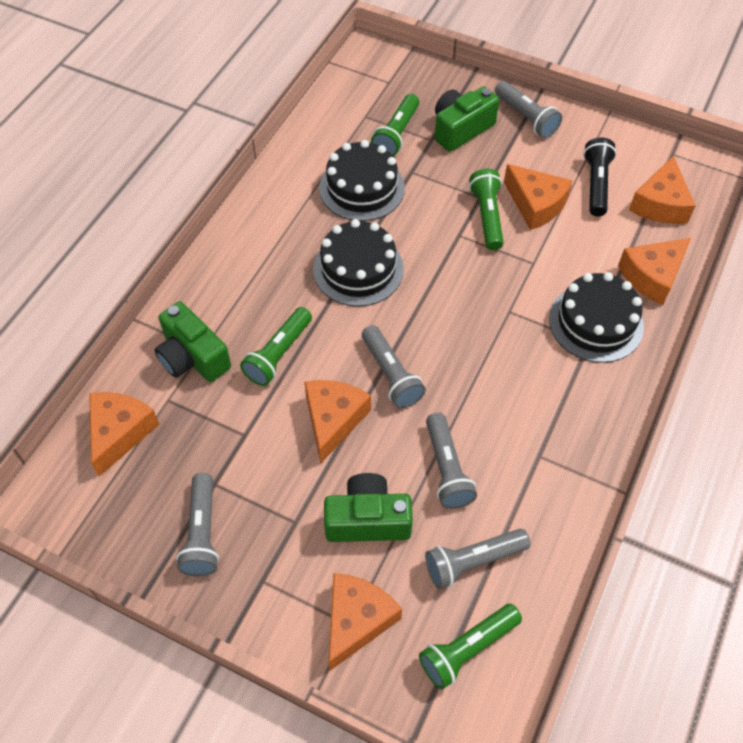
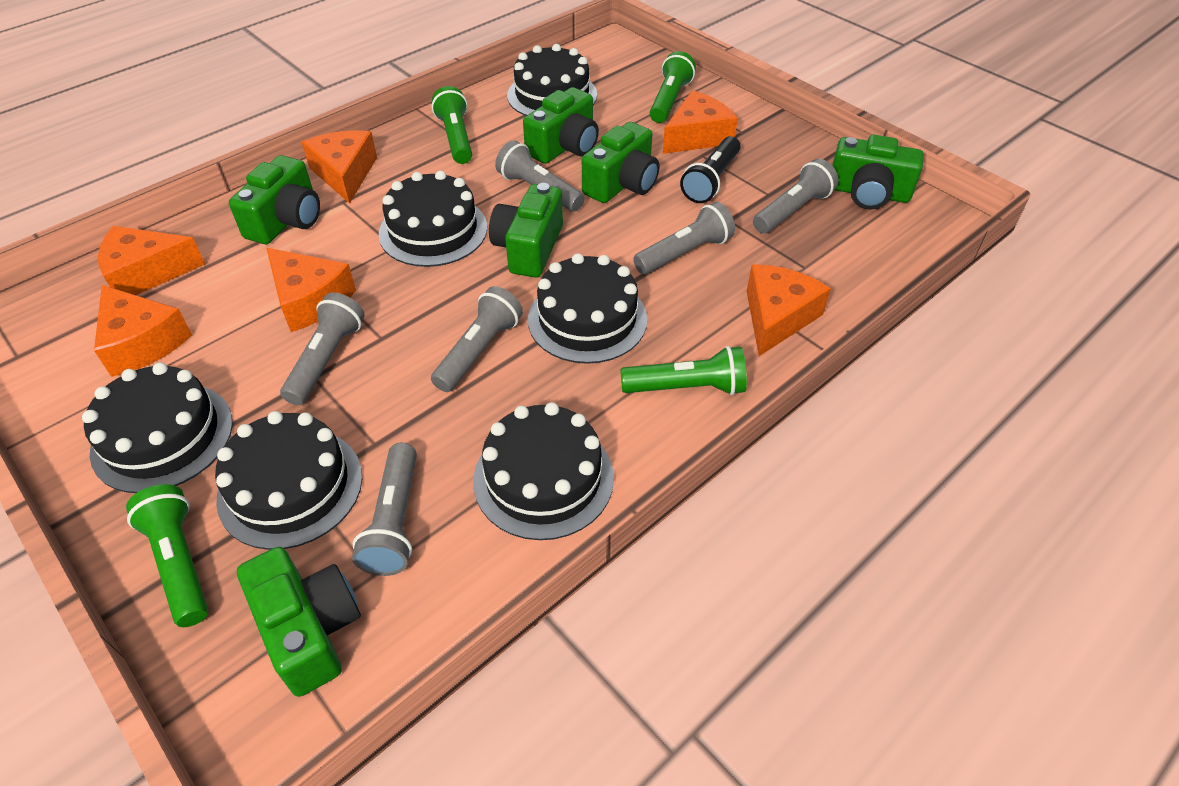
black cake: [313,219,404,307] [319,140,405,221] [549,272,644,363] = 3 -> [82,363,233,493] [215,411,362,550] [379,171,487,267] [473,402,614,540] [507,44,597,116] [528,253,647,364] = 6
green camera: [155,301,231,382] [324,473,413,542] [435,86,499,152] = 3 -> [229,155,320,244] [237,547,361,697] [489,183,563,278] [523,87,599,164] [582,122,659,203] [832,135,924,209] = 6
grey flashlight: [176,473,219,576] [362,325,426,408] [425,529,530,589] [426,412,477,509] [495,81,562,138] = 5 -> [280,293,365,405] [352,443,417,576] [431,286,523,392] [495,140,585,212] [633,202,735,274] [753,159,838,234] = 6

